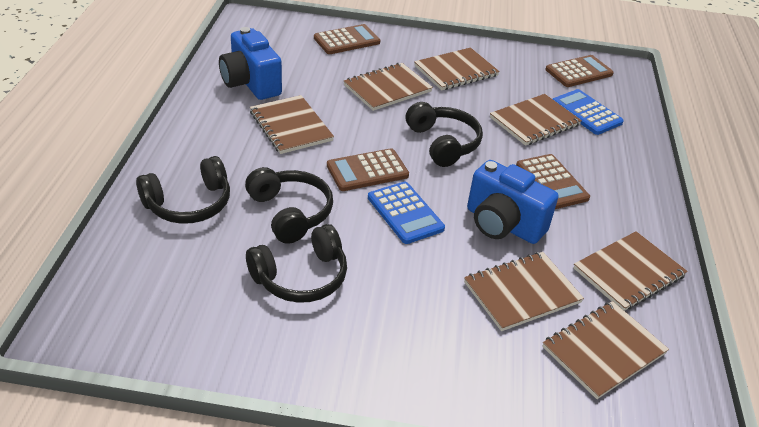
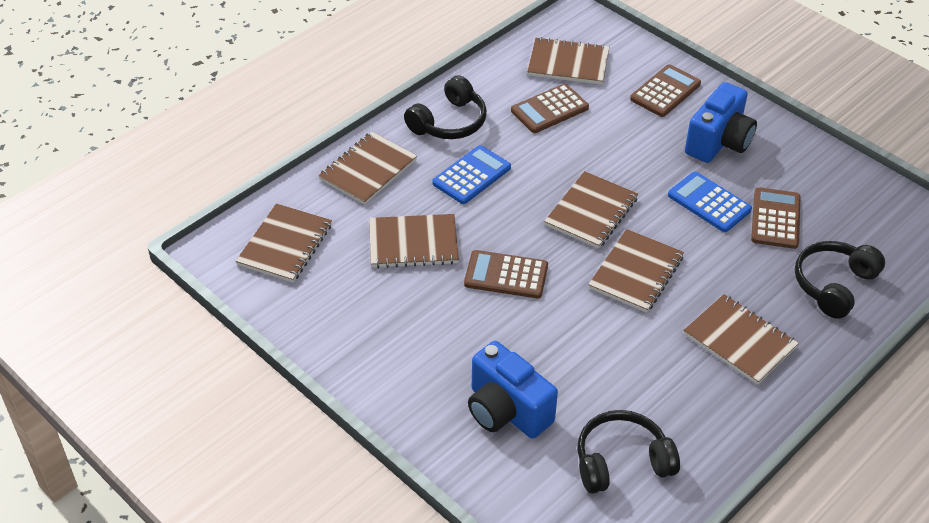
black headphones: [136,156,230,224] [245,167,333,244] [246,224,347,303] [406,102,483,167] = 4 -> [404,75,487,139] [577,410,680,494] [795,241,885,319] = 3

